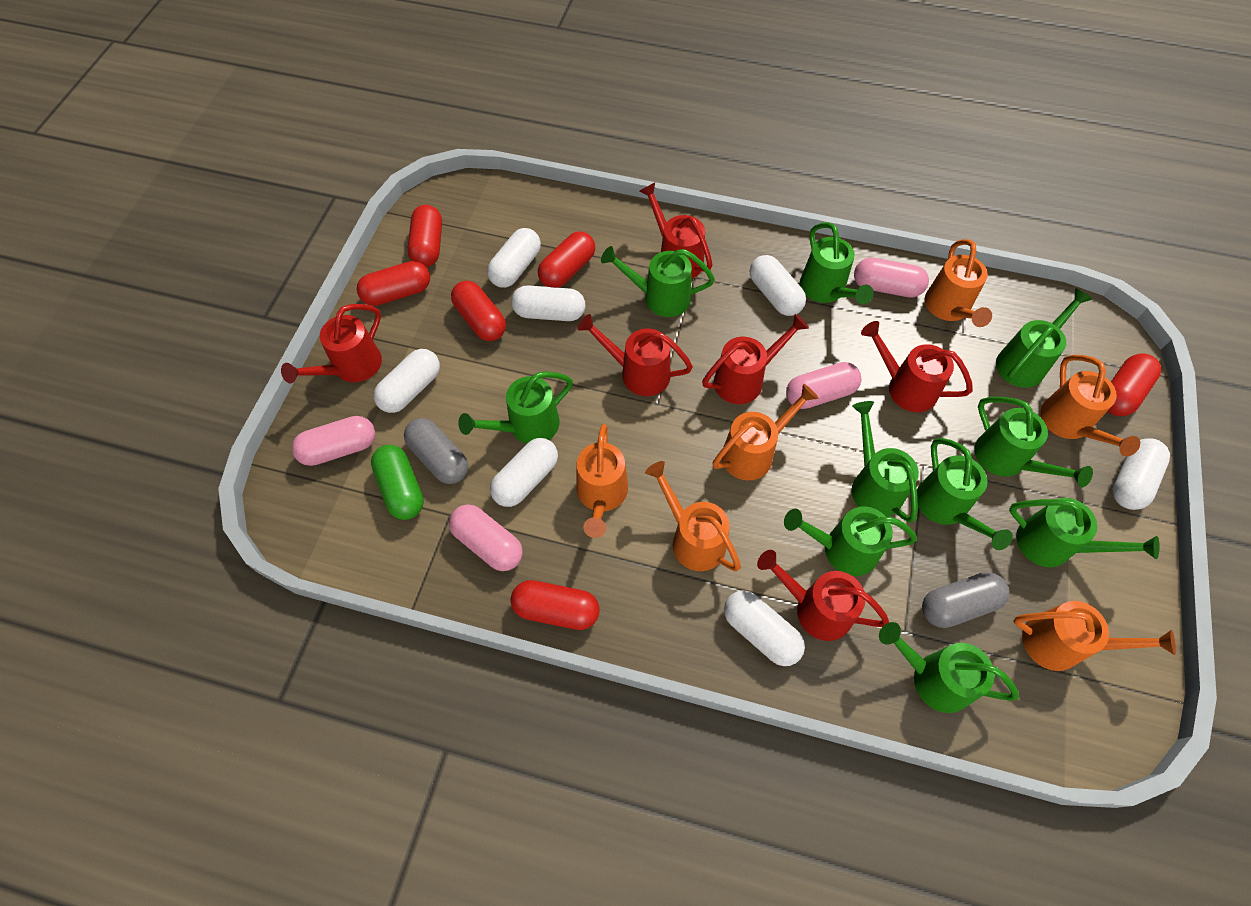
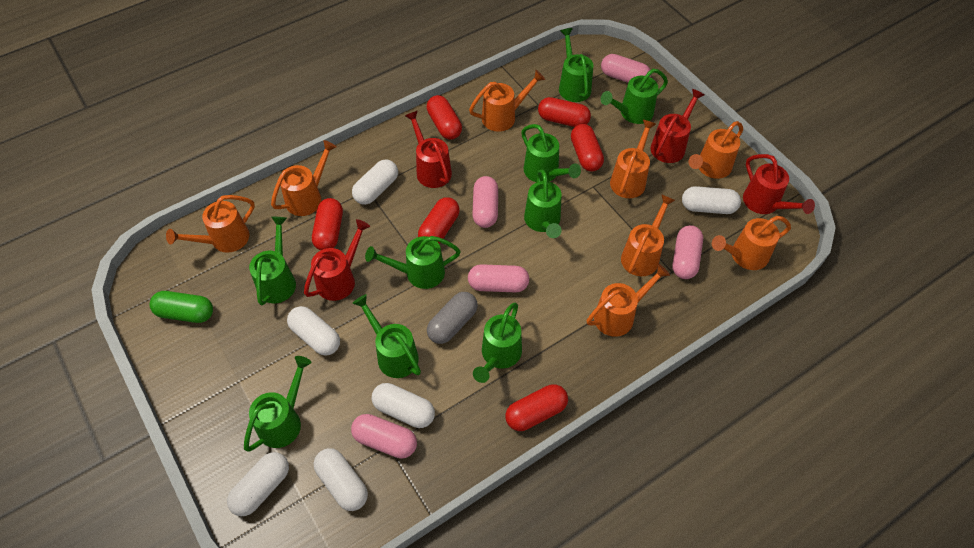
green watering can: [458,372,573,444] [601,246,715,317] [784,506,917,576] [800,222,874,305] [852,401,919,523] [879,622,1019,713] [917,438,1013,550] [974,397,1093,487] [996,288,1093,388] [1009,498,1160,567] = 10 -> [244,356,312,452] [249,217,296,305] [352,294,421,378] [365,236,461,289] [473,303,522,383] [521,124,581,182] [524,169,562,238] [559,28,593,102] [601,69,668,124] = 9
grey capsule: [404,418,468,484] [922,572,1010,628] = 2 -> [427,292,478,344] = 1
orange watering can: [576,424,628,538] [645,461,741,571] [712,384,819,480] [925,239,992,327] [1014,601,1176,671] [1040,355,1140,456] = 6 -> [166,195,255,253] [271,140,336,216] [469,70,545,132] [587,264,670,337] [610,120,656,198] [621,194,675,276] [689,121,743,179] [712,216,791,270] = 8
pink capsule: [292,416,375,466] [449,504,523,571] [786,362,861,409] [854,258,929,298] = 4 -> [351,414,417,459] [468,264,529,292] [472,176,498,228] [601,54,651,83] [672,225,703,279] = 5
red watering can: [281,304,382,384] [577,314,693,396] [640,183,713,279] [702,314,809,404] [757,550,889,641] [861,321,973,412] = 6 -> [304,219,370,301] [405,111,452,188] [651,89,704,163] [743,154,815,214] = 4
white capsule: [373,349,440,413] [487,228,541,288] [490,438,558,507] [511,285,585,321] [724,591,805,666] [750,255,806,316] [1112,438,1170,510] = 7 -> [227,452,289,516] [287,306,340,356] [314,448,368,511] [352,159,398,205] [372,383,435,428] [682,186,741,214] = 6

